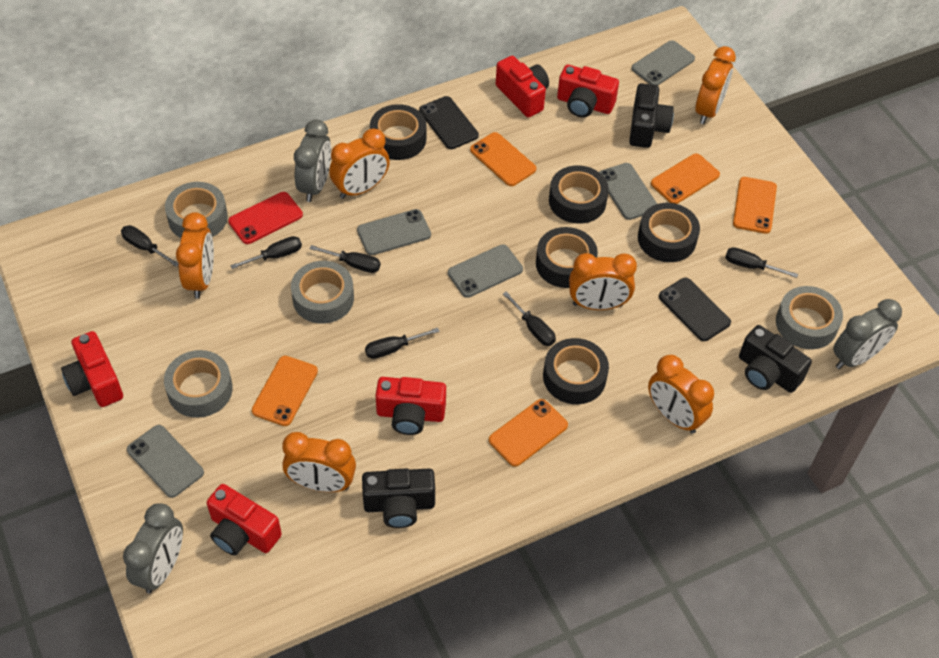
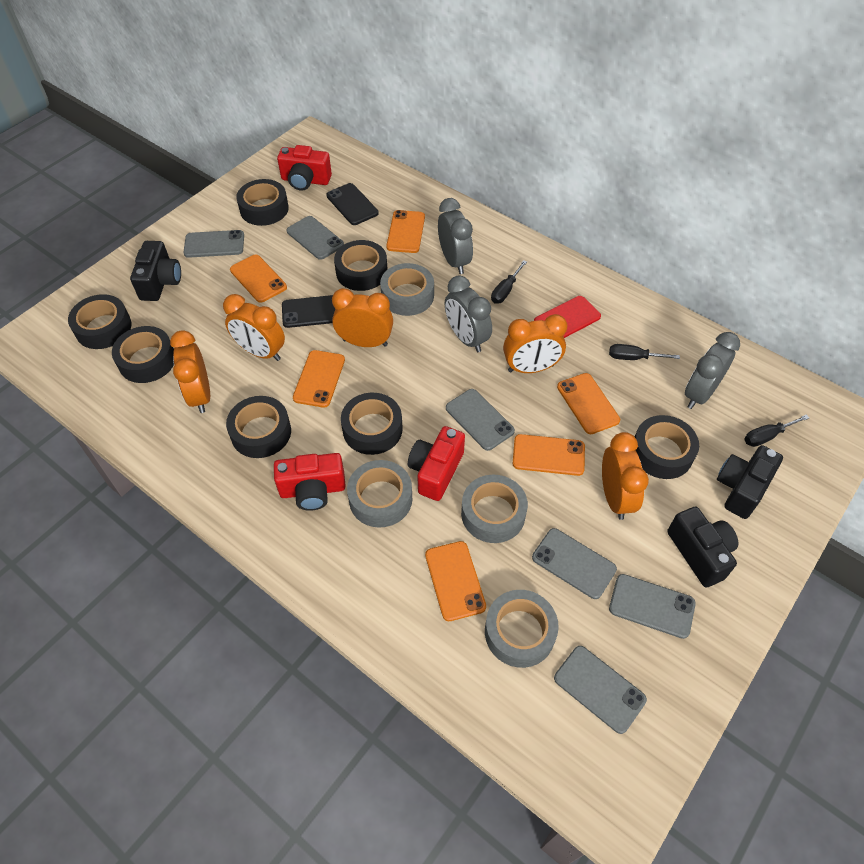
black screwdriver: [121,225,179,267] [230,236,302,269] [309,245,381,273] [365,328,440,359] [503,291,556,346] [725,247,798,278] = 6 -> [491,260,527,304] [609,344,680,360] [745,414,809,447] = 3
black tape: [370,104,426,160] [536,227,598,288] [543,338,609,404] [549,165,609,224] [638,203,700,262] = 5 -> [68,294,132,349] [112,326,174,383] [226,396,291,458] [236,179,289,226] [334,240,388,291] [341,393,403,455] [635,415,699,479] = 7
grey phone: [127,425,204,498] [357,209,431,255] [448,244,523,298] [599,163,657,220] [632,40,695,86] = 5 -> [183,230,244,258] [286,216,344,260] [446,389,515,451] [532,528,617,599] [554,646,647,734] [609,574,696,639] = 6
orange clock: [176,212,214,299] [282,432,356,492] [329,129,390,199] [569,253,637,310] [648,355,714,434] [695,46,736,124] = 6 -> [170,330,210,413] [223,294,285,361] [332,288,393,347] [503,314,568,373] [602,432,649,520] = 5
orange phone: [252,356,318,426] [470,132,536,186] [489,399,568,467] [651,153,720,204] [733,177,777,234] = 5 -> [230,255,287,303] [293,350,345,408] [386,210,425,253] [425,541,486,621] [513,434,585,476] [557,373,620,434] = 6
red camera: [61,331,123,407] [207,484,282,556] [375,377,446,435] [496,56,549,118] [557,65,619,117] = 5 -> [274,453,346,511] [277,145,332,190] [408,426,465,501] = 3

